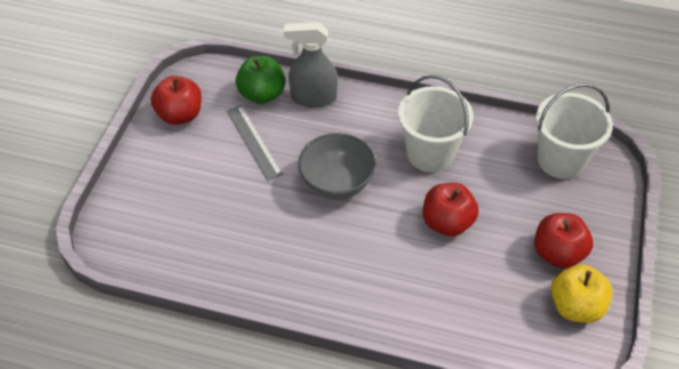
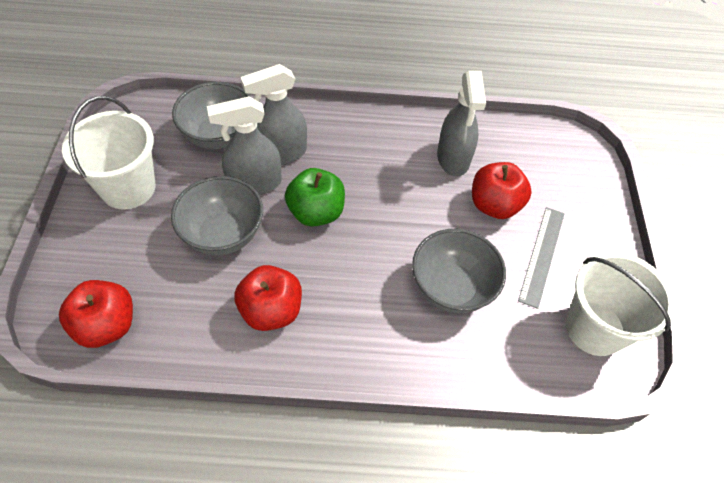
grey bowl: [298,133,376,200] = 1 -> [171,176,263,255] [172,82,250,149] [412,229,506,313] = 3
grey spray bottle: [284,22,338,108] = 1 -> [207,96,282,195] [240,64,307,165] [437,71,486,176] = 3
yellow apple: [551,265,613,323] = 1 -> none = 0

